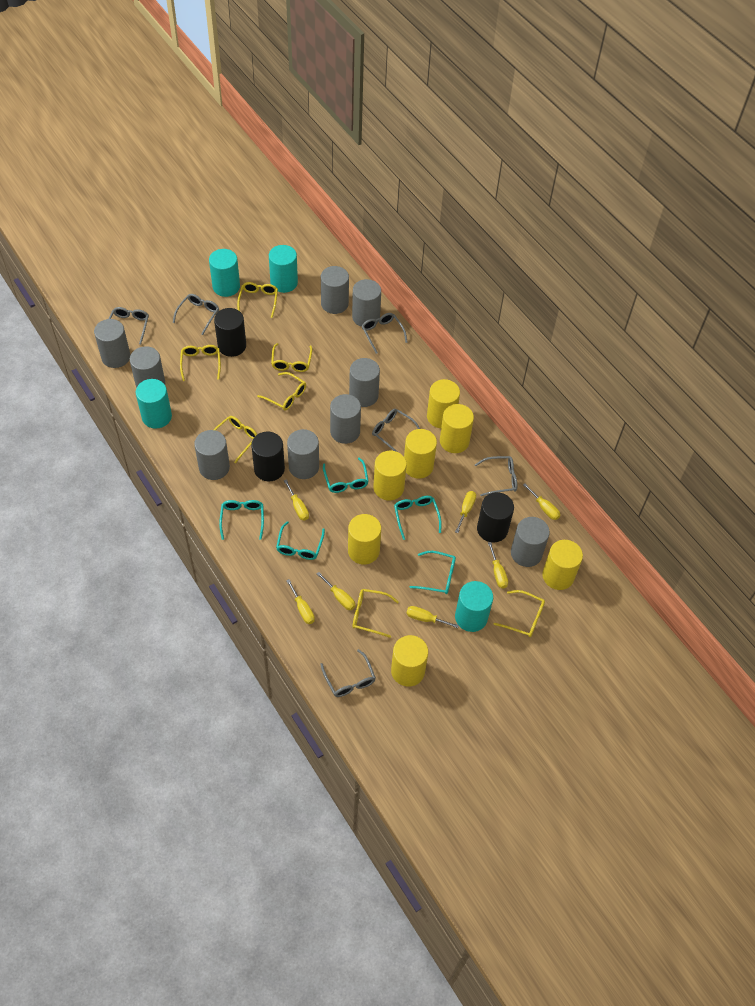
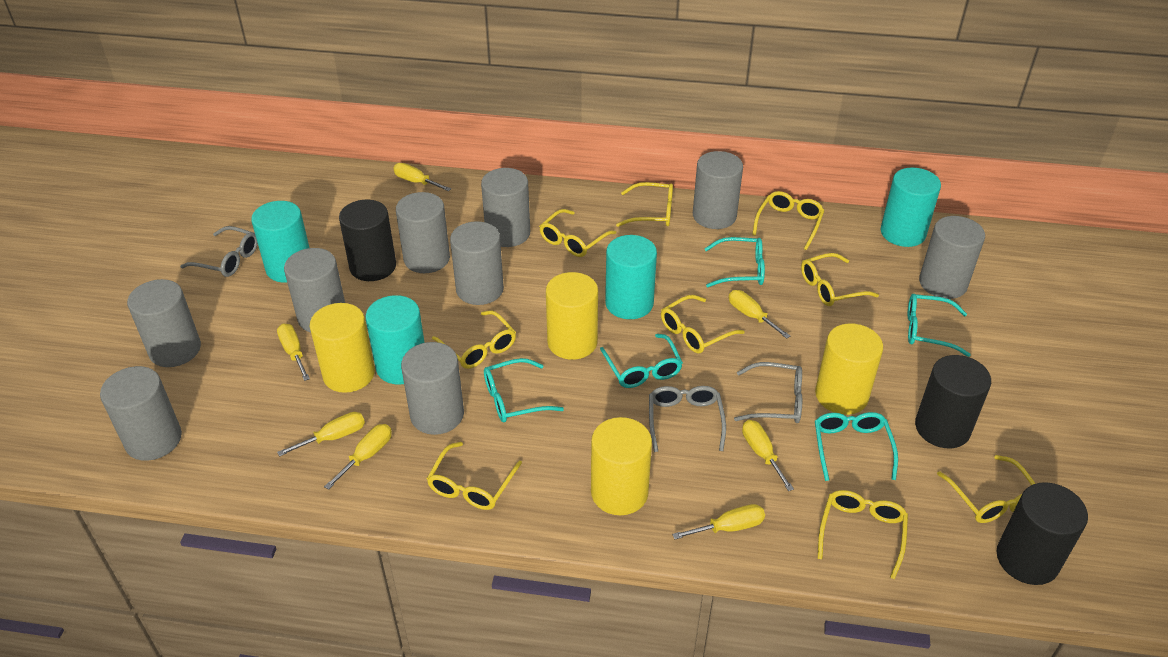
grey glasses: [109,307,149,345] [173,294,219,335] [320,649,376,697] [361,313,408,354] [372,409,420,452] [475,456,517,496] = 6 -> [180,226,258,277] [649,386,726,452] [734,362,802,423] = 3
yellow cylinder: [348,514,381,564] [374,451,407,501] [391,635,428,687] [404,429,437,479] [427,379,460,428] [440,404,474,453] [542,540,583,590] = 7 -> [310,303,375,393] [546,272,598,360] [591,417,652,515] [815,323,883,415] = 4
yellow glasses: [180,345,221,381] [214,416,257,464] [237,282,278,318] [257,372,306,410] [271,343,313,372] [352,589,399,638] [494,590,545,637] = 7 -> [427,442,522,510] [432,310,516,369] [539,209,616,257] [616,182,673,227] [661,295,745,353] [752,191,824,250] [801,253,879,306] [818,490,908,580] [937,455,1036,523] = 9

